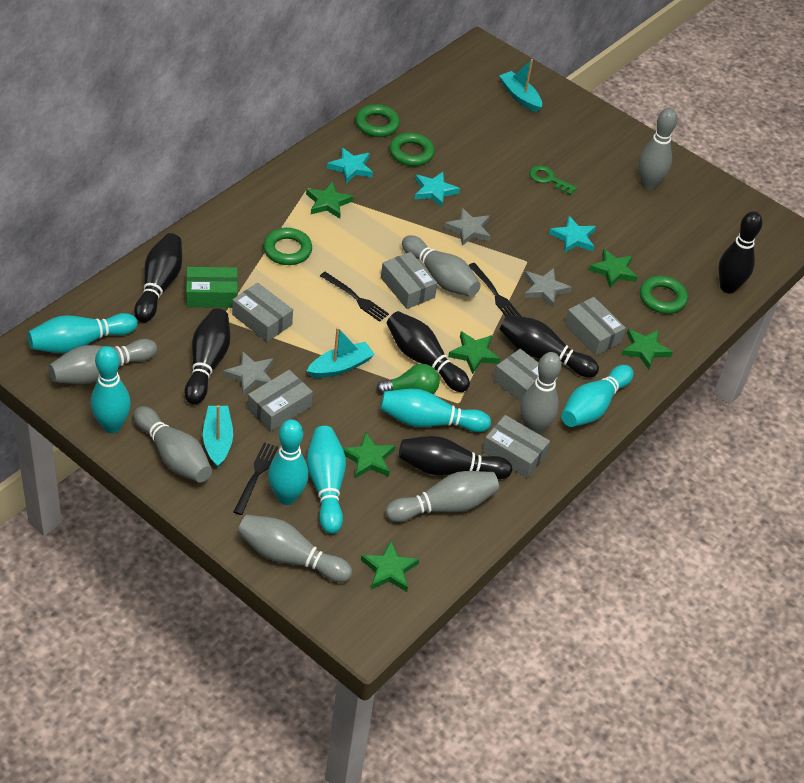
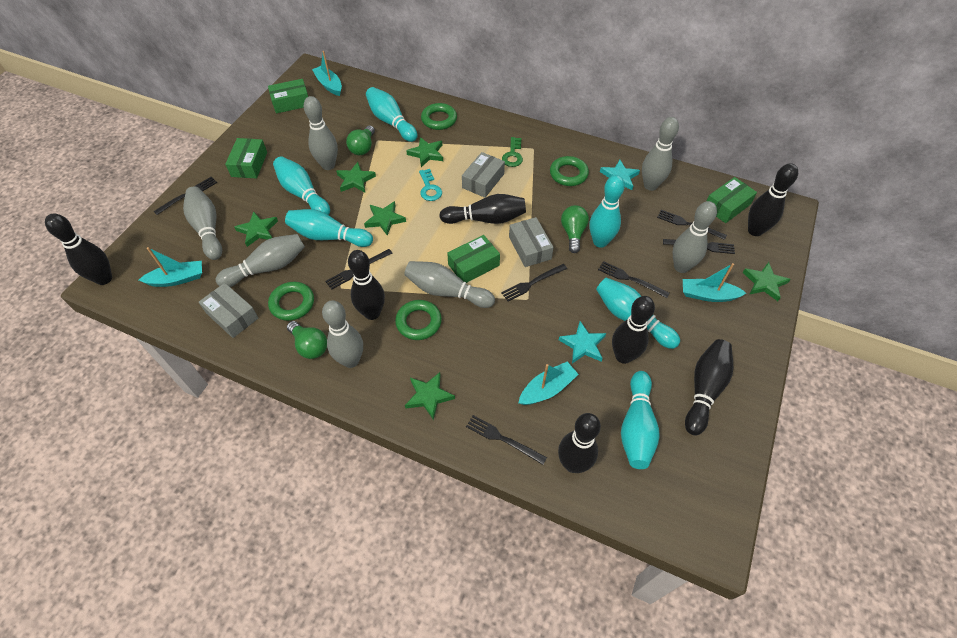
black bowling pin: [134,233,182,323] [185,308,230,405] [387,311,470,392] [399,436,512,479] [499,314,599,378] [718,211,762,294] = 6 -> [45,213,112,285] [348,250,385,320] [439,194,526,224] [558,413,601,473] [612,296,655,364] [685,339,733,435] [748,163,798,236] = 7
black fork: [233,443,278,515] [320,272,389,322] [469,263,521,316] = 3 -> [153,177,217,215] [325,249,392,290] [466,415,547,465] [501,264,567,302] [598,261,670,298] [657,210,727,240] [663,239,735,254] = 7
green box: [186,267,238,308] = 1 -> [225,138,267,179] [268,79,308,113] [447,235,500,283] [707,177,757,223] = 4
green light bulb: [376,364,440,394] = 1 -> [287,321,327,359] [346,125,375,155] [561,205,589,253] = 3
grey box: [232,283,293,342] [248,370,313,431] [381,252,437,309] [482,415,550,478] [493,349,558,402] [565,297,626,355] = 6 -> [199,283,258,338] [462,152,505,198] [509,217,554,267] = 3
grey star: [223,351,274,396] [444,208,491,246] [524,268,572,308] = 3 -> none = 0
turquoise boat: [203,405,233,468] [307,327,375,378] [499,59,542,112] = 3 -> [139,247,202,287] [312,51,342,96] [519,362,579,405] [683,263,746,302] = 4
turquoise key: none = 0 -> [419,169,442,201] = 1
turquoise star: [327,148,373,183] [415,172,460,208] [549,216,596,253] = 3 -> [559,321,606,363] [600,160,640,190] = 2

